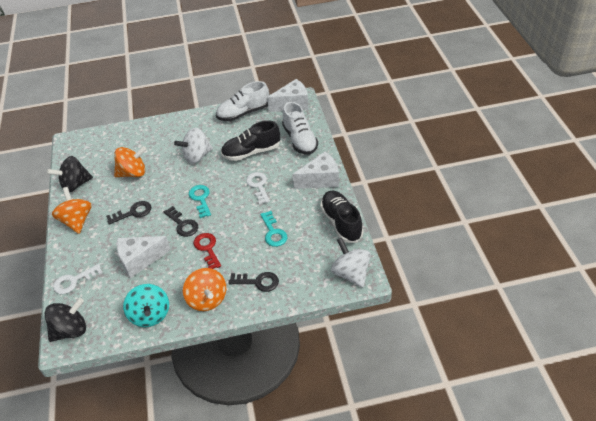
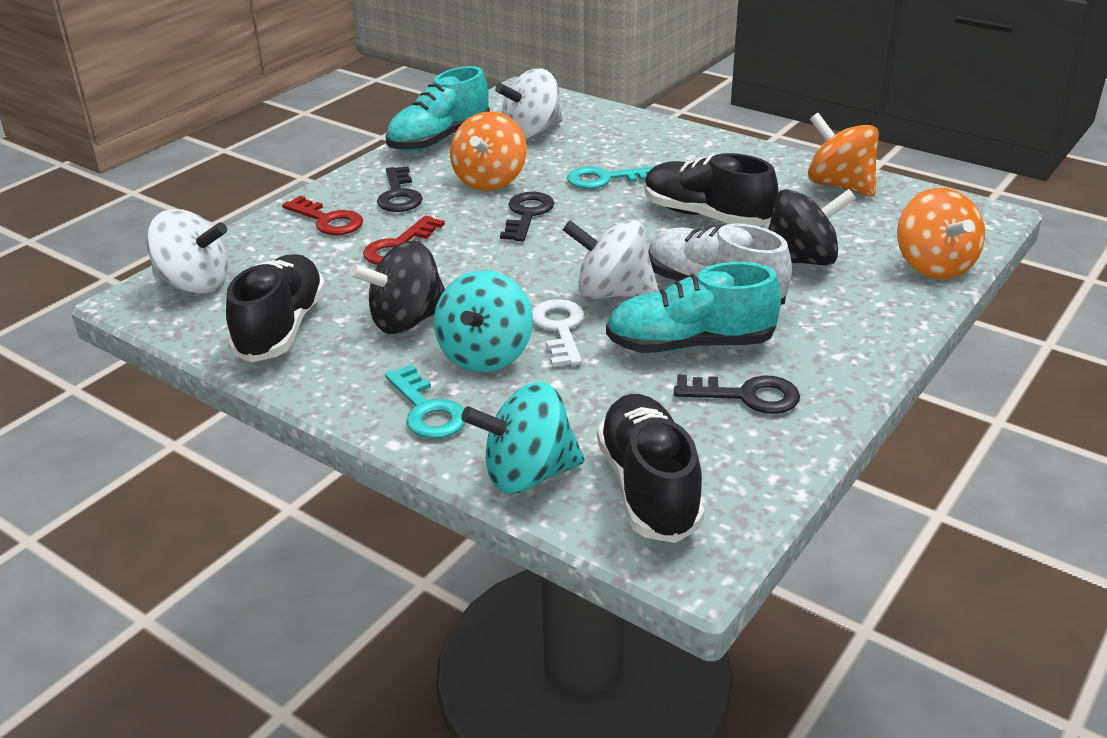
black shoe: [221,120,280,161] [320,190,363,243] = 2 -> [226,254,326,362] [597,394,705,543] [644,153,778,227] = 3
red key: [194,233,221,269] = 1 -> [282,196,363,235] [363,215,445,265] = 2
turquoise shoe: none = 0 -> [385,66,490,151] [606,262,781,353] = 2
turquoise spinning top: [123,284,169,327] = 1 -> [434,270,533,372] [461,382,585,494] = 2
white cheese: [117,236,171,278] [267,79,309,112] [293,151,339,189] = 3 -> none = 0
white key: [53,264,103,294] [246,172,270,204] = 2 -> [532,299,584,367] = 1
white shoe: [216,81,269,121] [282,102,318,155] = 2 -> [649,223,792,305] = 1
white spinning top: [174,128,213,164] [331,238,371,288] = 2 -> [146,209,229,294] [495,69,563,139] [563,220,659,299] = 3

